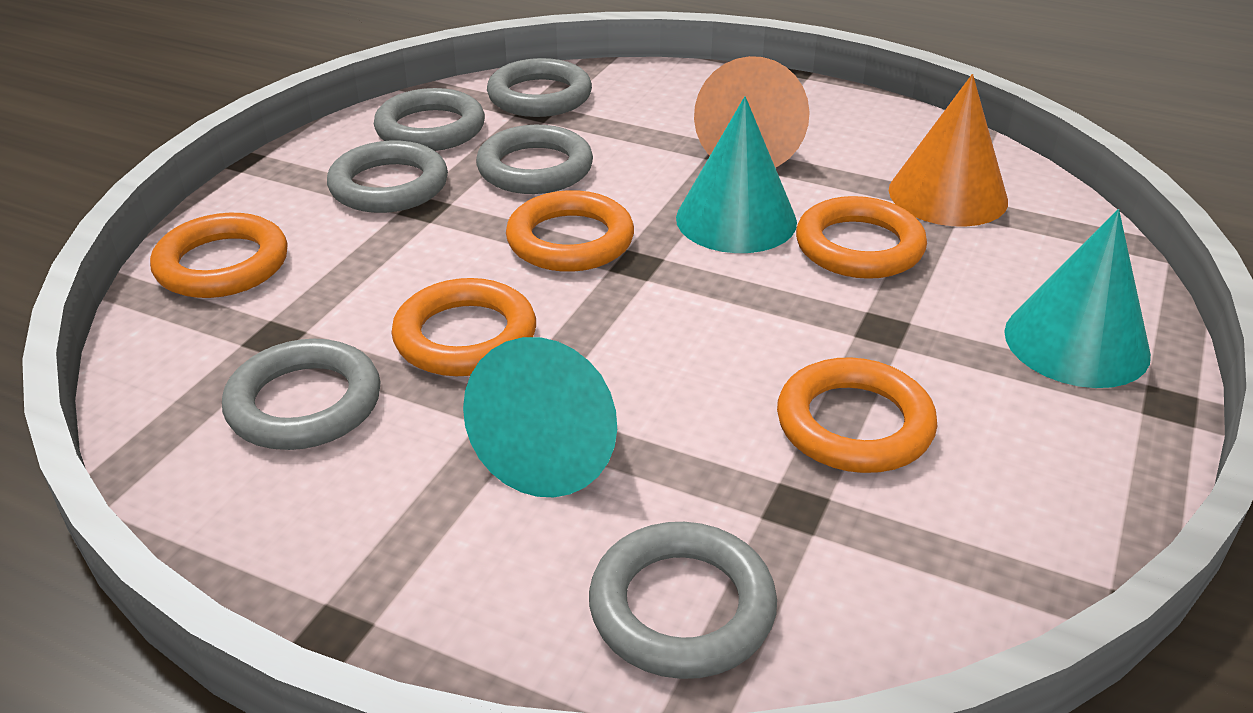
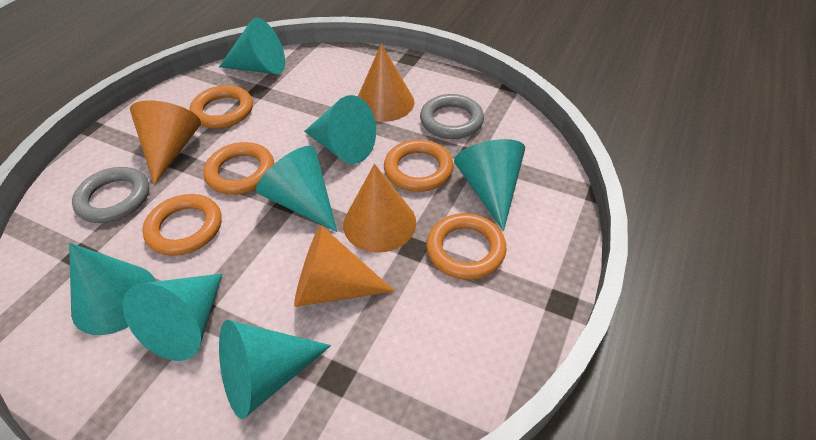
grey ring: [222,339,381,450] [327,141,448,213] [374,88,485,151] [476,125,593,194] [487,58,592,117] [589,522,777,679] = 6 -> [72,167,149,223] [420,94,484,139] = 2
orange cone: [694,56,810,168] [889,74,1008,227] = 2 -> [130,101,201,185] [294,225,395,307] [343,164,416,253] [358,44,414,122] = 4
turquoise cone: [463,337,617,497] [676,96,797,253] [1004,209,1151,388] = 3 -> [69,243,156,335] [123,274,222,361] [219,18,285,74] [219,320,331,419] [256,146,337,232] [304,95,376,164] [454,139,525,231] = 7

